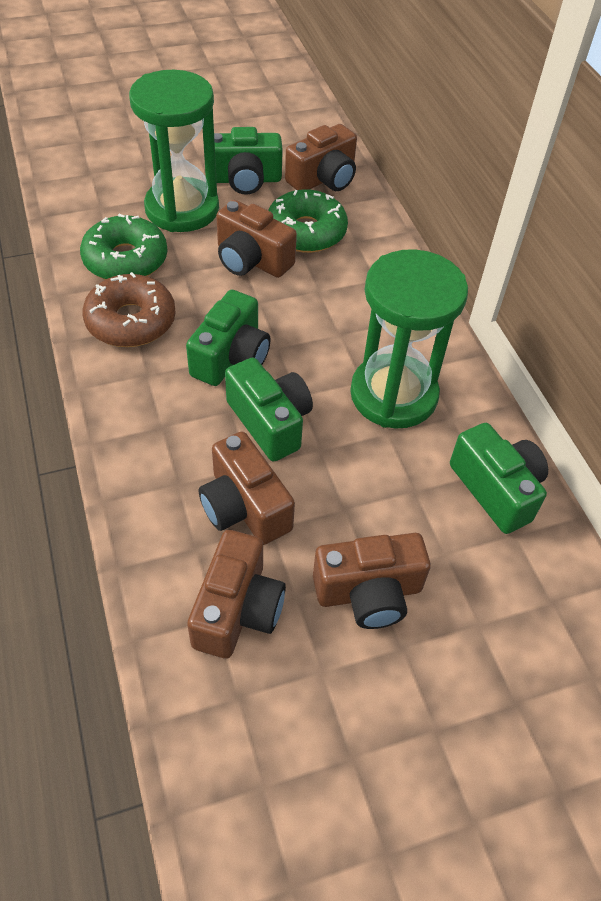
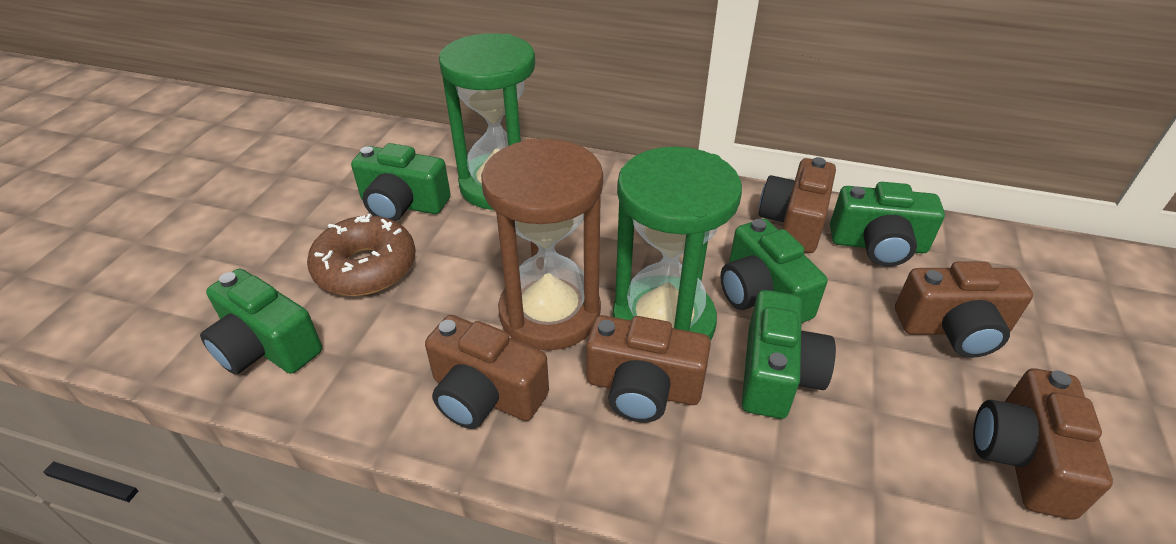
brown hourglass: none = 0 -> [481,138,603,350] = 1
green camera: [186,290,271,386] [214,127,283,195] [225,357,313,461] [450,423,548,534] = 4 -> [200,269,322,374] [351,143,451,221] [720,219,827,323] [742,290,836,419] [830,182,945,266] = 5
green donut: [80,214,168,280] [268,189,348,253] = 2 -> none = 0

